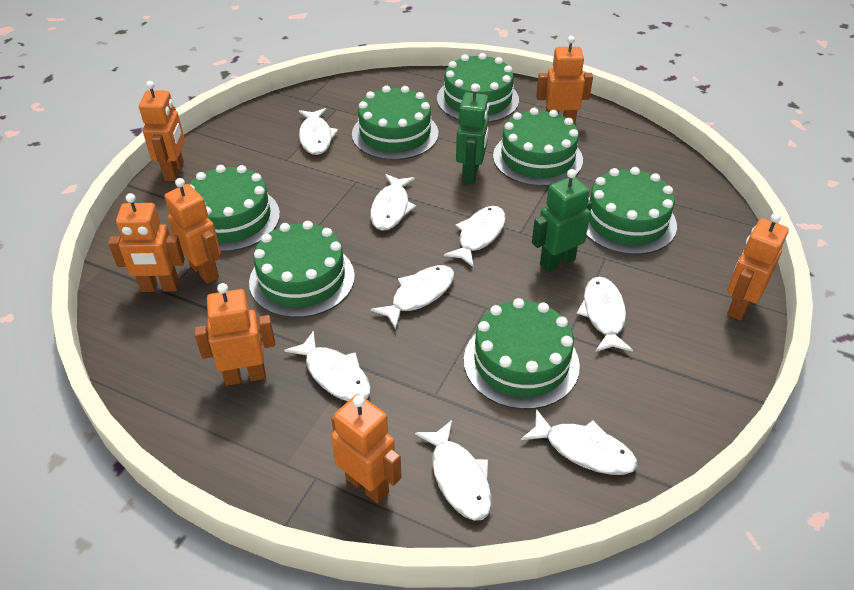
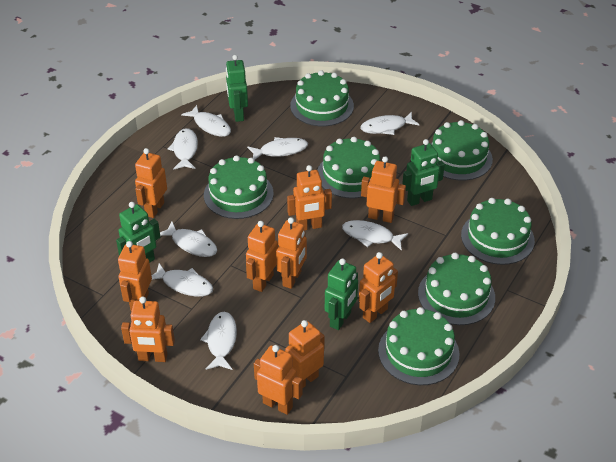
green robot: [456,84,489,184] [532,169,592,272] = 2 -> [116,202,160,263] [226,55,248,122] [325,258,358,330] [402,139,445,206] = 4
orange robot: [108,193,185,292] [139,81,185,181] [164,178,221,284] [194,283,275,386] [331,394,402,504] [536,36,593,125] [727,213,789,321] = 7 -> [118,241,152,311] [121,297,175,362] [135,148,167,218] [246,221,278,292] [254,345,303,415] [276,217,307,289] [285,320,325,388] [287,165,332,231] [359,252,398,323] [361,156,406,223] = 10

